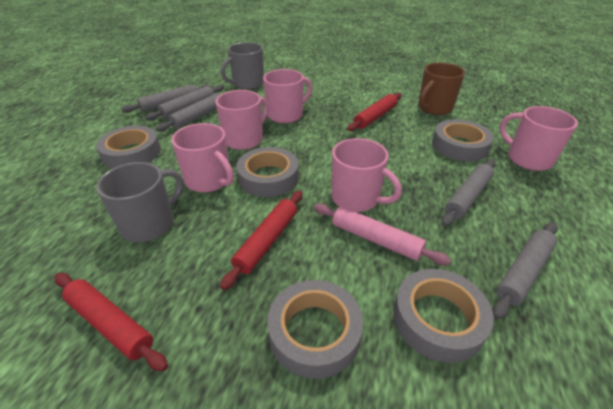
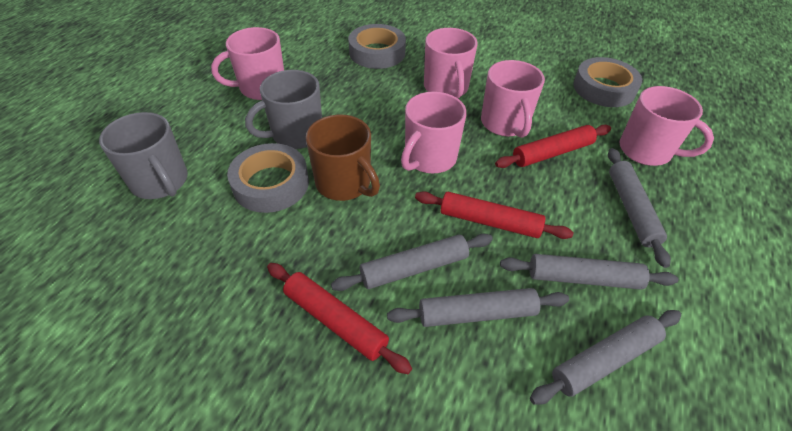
grey tape: [96,126,161,168] [236,147,299,197] [267,280,363,379] [393,269,494,363] [432,119,494,162] = 5 -> [227,143,309,213] [348,24,406,69] [573,57,642,107] = 3
pink rolling pin: [314,204,451,265] = 1 -> none = 0

